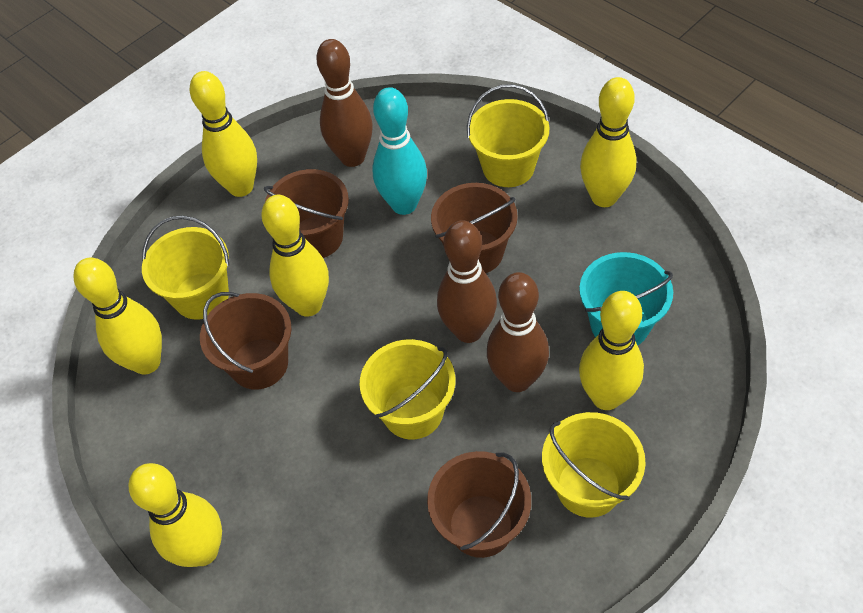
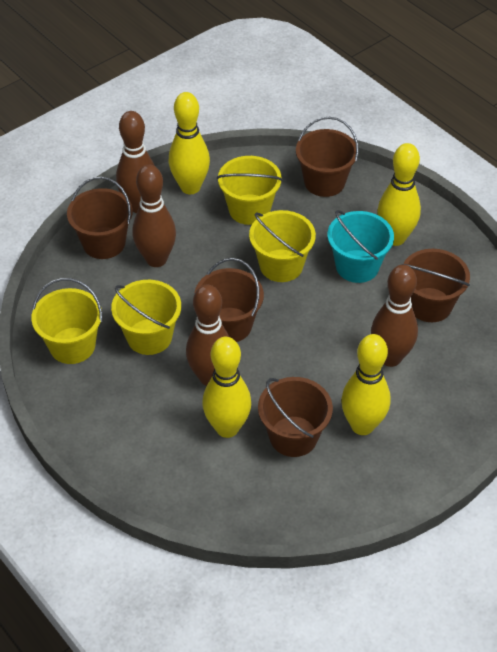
brown bowling pin: [316,39,373,167] [437,220,497,343] [487,272,549,392] = 3 -> [116,111,155,213] [132,165,176,267] [186,284,229,386] [371,264,418,367] = 4
brown bucket: [200,292,291,390] [264,169,349,258] [427,451,531,558] [431,183,518,273] = 4 -> [67,177,133,259] [195,258,264,342] [258,377,333,457] [296,117,359,197] [403,249,470,322] = 5
turquoise bowling pin: [373,87,427,215] = 1 -> none = 0
yellow bowling pin: [73,258,162,375] [128,463,222,567] [190,71,257,197] [261,195,329,317] [579,291,644,410] [580,77,636,207] = 6 -> [169,92,210,194] [202,337,251,438] [341,334,391,435] [377,143,421,246] = 4

